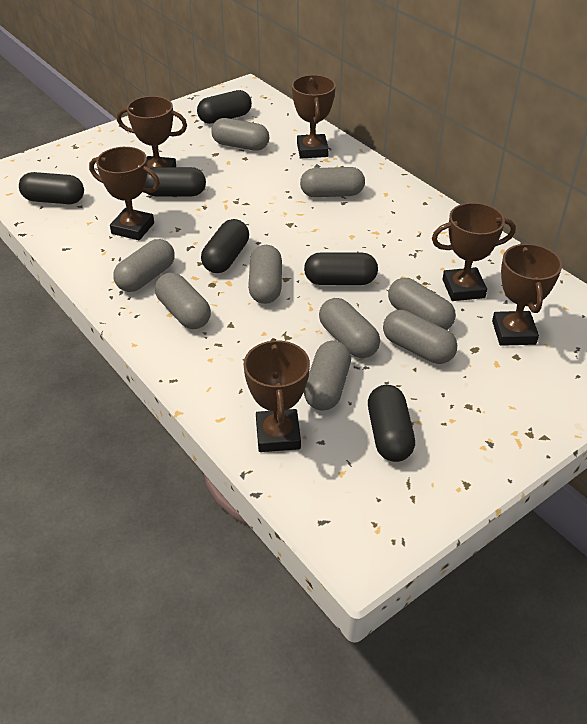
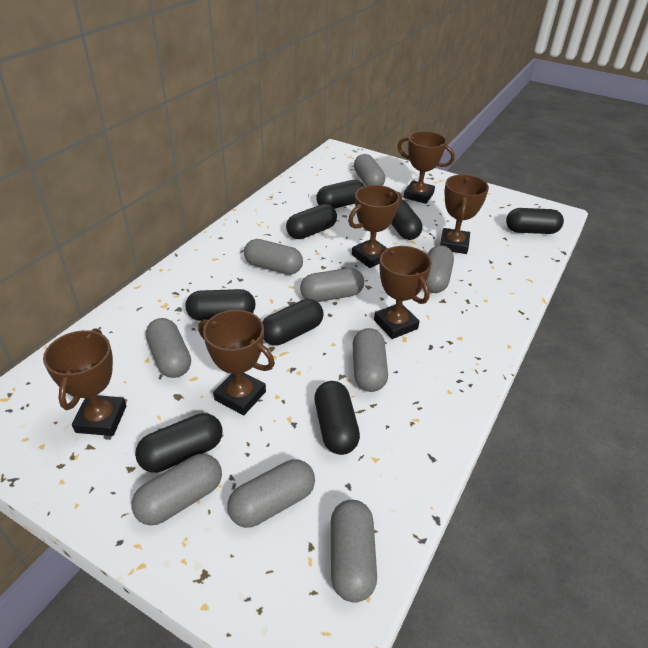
black capsule: [19,172,84,204] [145,167,206,196] [197,90,252,124] [201,219,249,273] [304,252,378,285] [368,385,415,462] = 6 -> [135,413,223,473] [186,289,256,321] [262,299,324,346] [286,204,337,239] [314,381,360,455] [316,180,365,209] [391,200,422,240] [506,208,564,234] = 8

